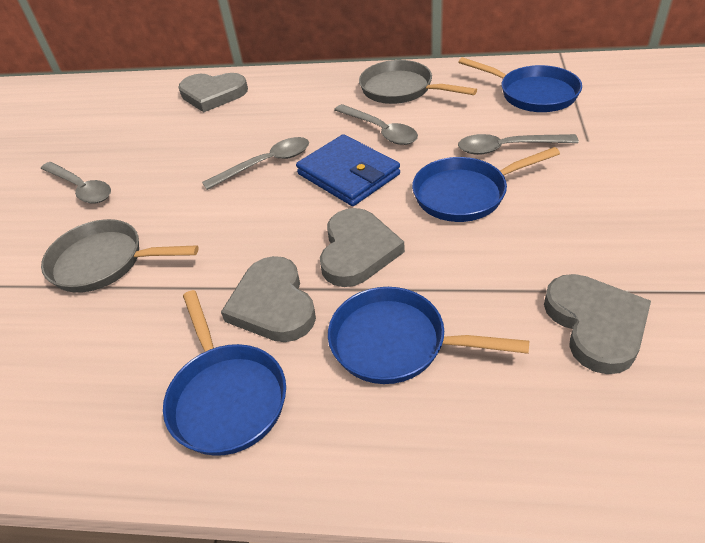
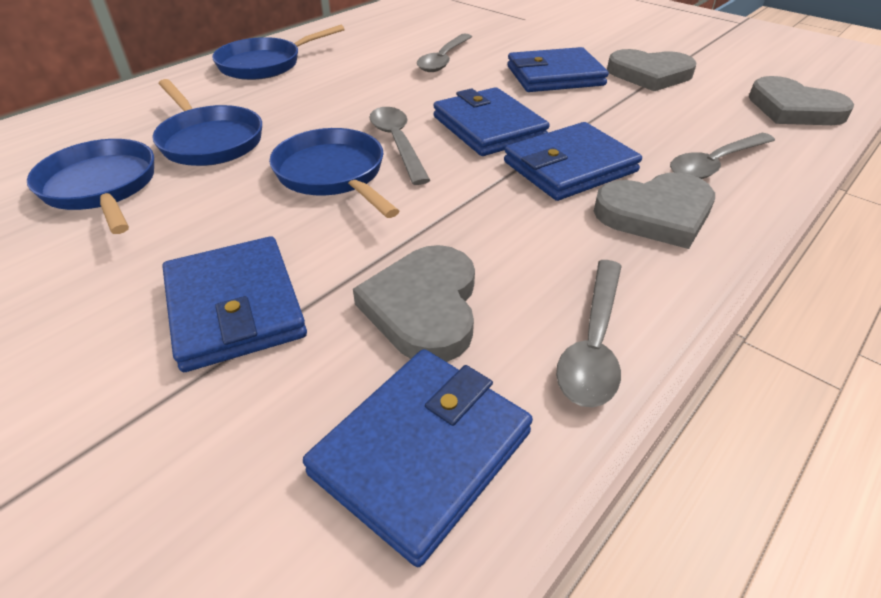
blue wallet: [296,134,400,206] = 1 -> [162,236,307,372] [303,349,533,567] [433,87,550,156] [504,122,642,201] [507,47,609,92] = 5
grey pan: [41,219,199,293] [359,60,477,104] = 2 -> none = 0

